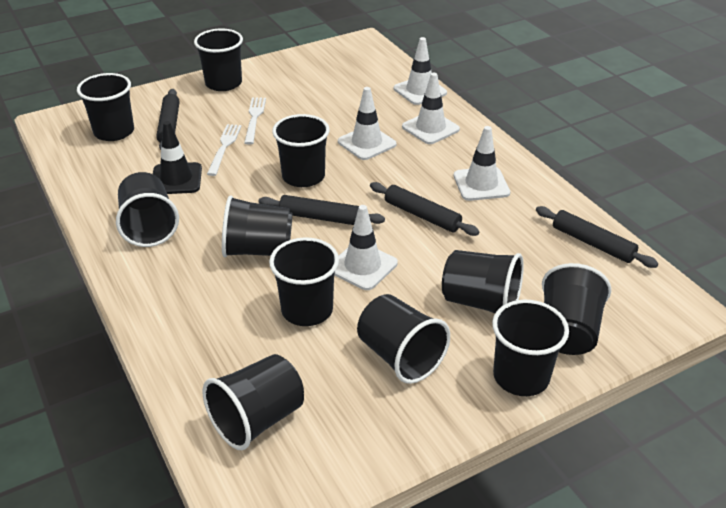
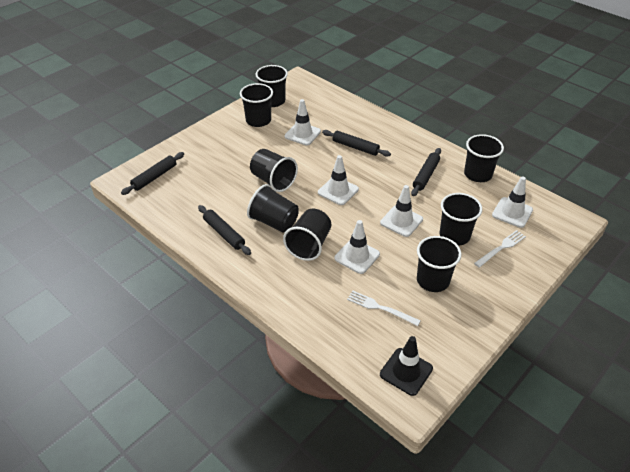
black cup: [77,73,134,141] [116,172,179,247] [194,29,243,91] [202,354,304,450] [222,195,292,257] [269,237,339,326] [272,114,330,187] [357,294,450,384] [442,250,524,313] [492,300,569,396] [542,263,611,355] = 11 -> [240,83,273,127] [247,184,299,232] [250,149,298,192] [255,65,288,107] [283,208,331,261] [417,236,462,292] [440,193,482,246] [464,134,504,182] = 8

